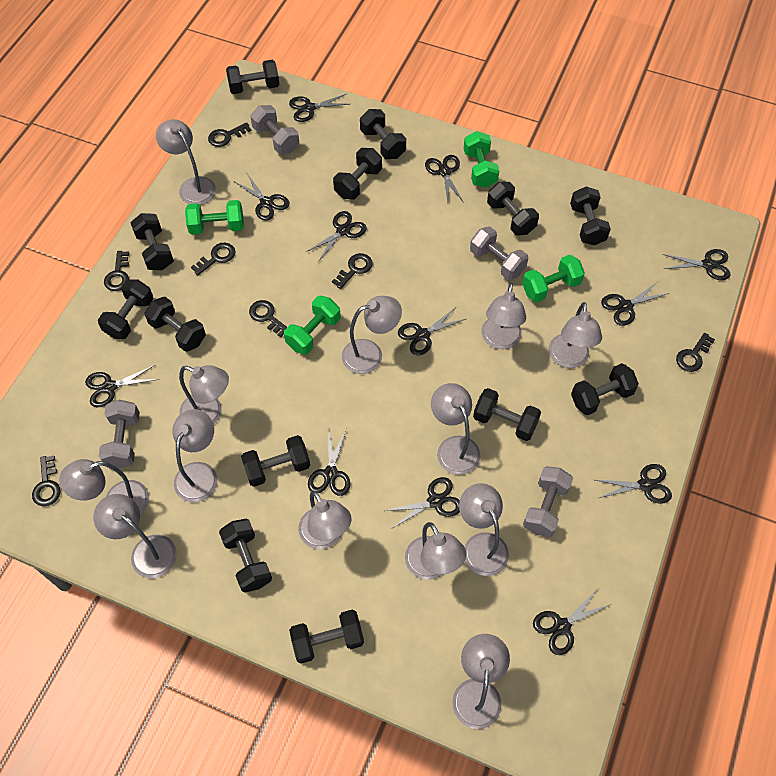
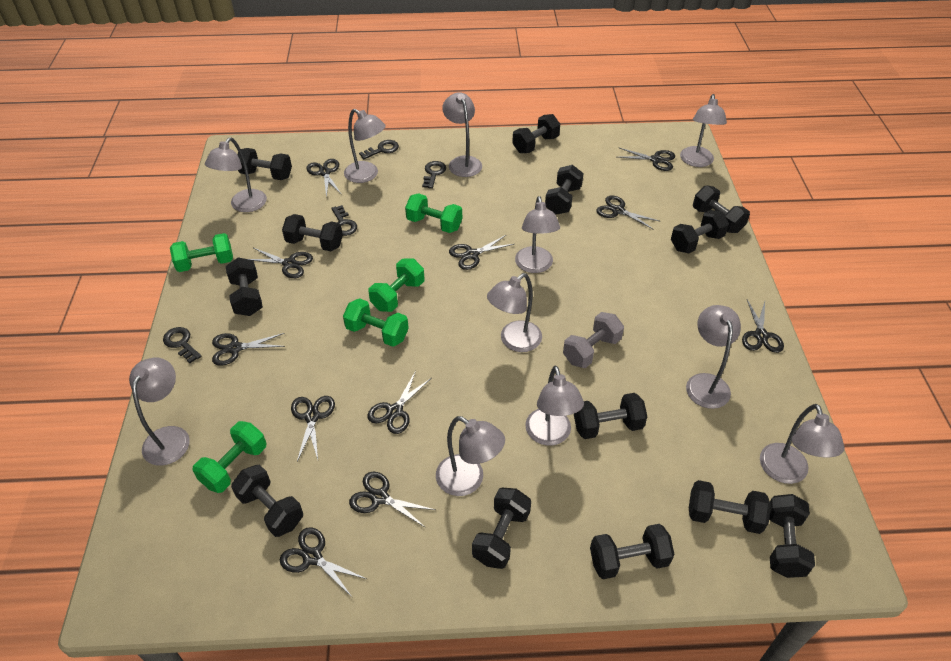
black key: [32,455,61,506] [104,251,129,291] [191,243,235,275] [208,122,251,147] [249,300,287,338] [332,253,373,289] [676,333,715,372] = 7 -> [163,327,202,363] [331,205,357,236] [359,140,399,159] [422,161,446,189] = 4
black scissors: [85,365,159,407] [235,172,289,221] [289,94,349,122] [306,211,367,262] [308,428,350,496] [385,477,460,529] [398,307,466,355] [425,155,464,203] [533,587,612,655] [595,464,672,504] [601,282,669,326] [662,249,730,280] = 12 -> [212,333,285,366] [249,248,313,278] [280,527,367,598] [291,396,335,461] [306,159,342,197] [349,472,435,528] [367,371,431,434] [449,235,514,270] [596,195,659,230] [618,148,675,171] [742,300,784,353] = 11
green dumbbell: [185,200,244,235] [284,296,341,354] [464,131,499,188] [522,254,585,302] = 4 -> [170,233,233,272] [193,421,266,493] [343,298,409,347] [369,258,424,312] [405,193,462,233] = 5
grey dumbbell: [99,400,140,468] [250,105,299,154] [470,226,528,280] [523,466,573,537] = 4 -> [563,312,624,368] = 1
grey lamp: [59,459,149,515] [93,494,177,578] [156,119,216,205] [172,409,218,502] [179,365,229,425] [298,491,352,549] [342,296,402,374] [405,522,466,580] [431,383,480,475] [452,634,510,729] [459,483,509,576] [481,283,526,349] [548,302,602,368] = 13 -> [129,358,190,466] [205,137,267,212] [344,109,386,183] [436,416,505,496] [442,92,482,177] [487,273,542,352] [515,196,560,273] [525,366,584,446] [680,94,727,167] [686,305,741,409] [760,404,845,484] = 11

